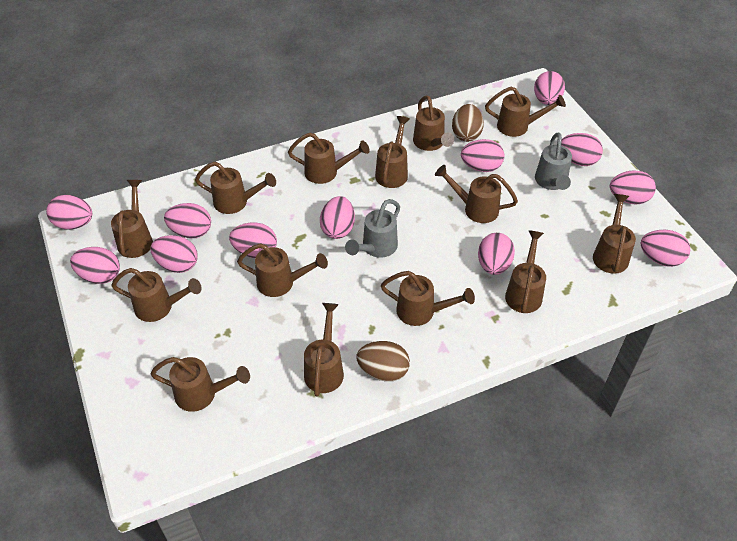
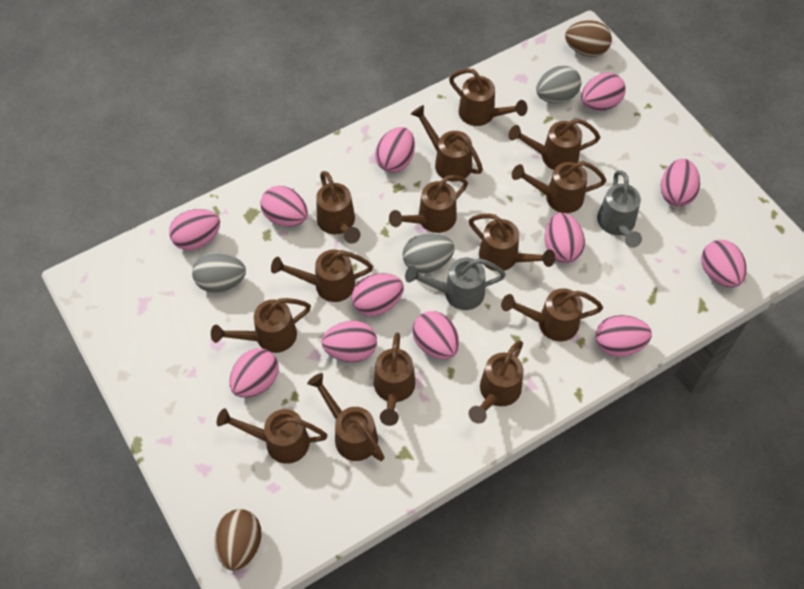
grey egg: none = 0 -> [192,252,246,292] [402,233,455,273] [536,66,581,103] = 3

